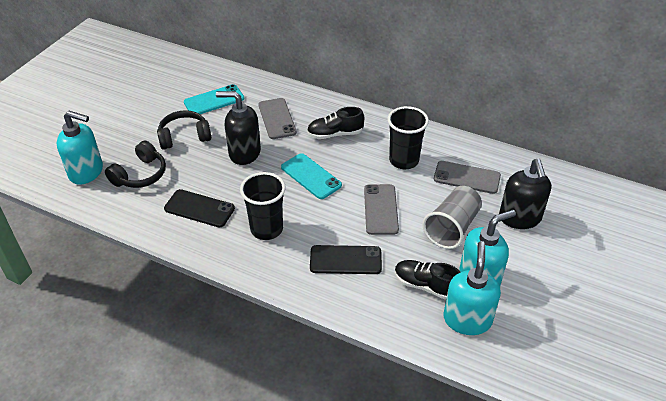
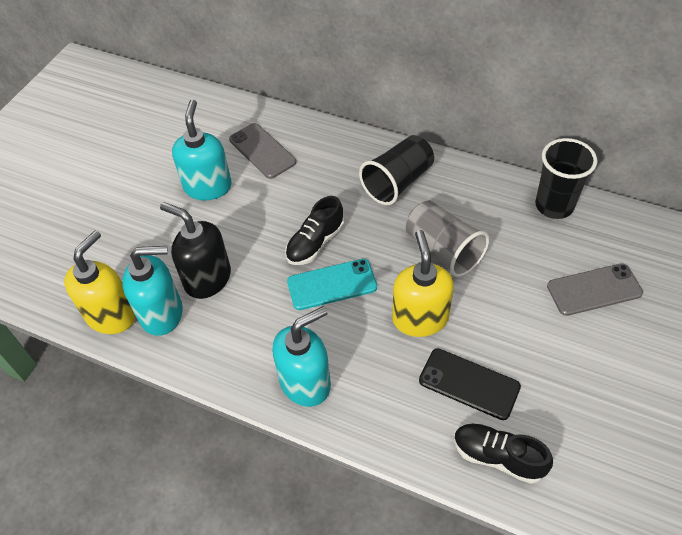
black headphones: [105,141,166,188] [157,110,211,150] = 2 -> none = 0
black phone: [164,189,235,228] [310,245,382,274] = 2 -> [419,349,521,420] = 1
black soap dispenser: [216,91,261,165] [499,159,551,229] = 2 -> [160,202,231,299] = 1
grey phone: [258,98,297,139] [364,184,399,235] [434,161,501,194] = 3 -> [229,123,296,179] [547,263,643,316] = 2
turquoise phone: [184,84,244,114] [281,153,342,199] = 2 -> [287,259,377,310] = 1
yellow soap dispenser: none = 0 -> [64,230,135,334] [392,230,454,337] = 2

